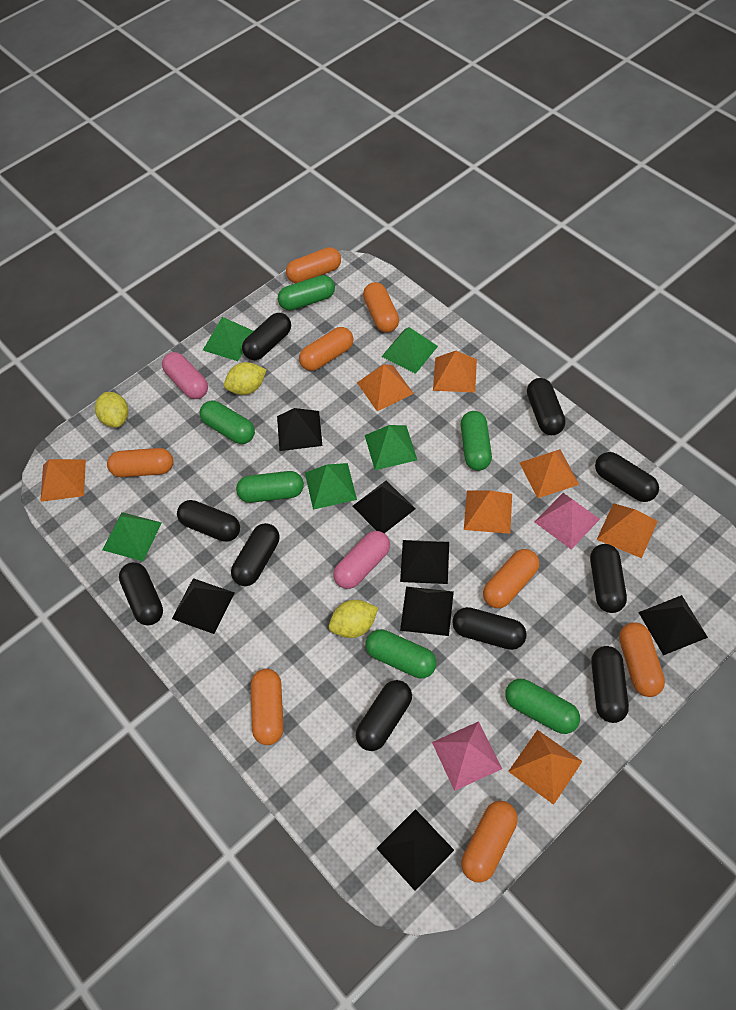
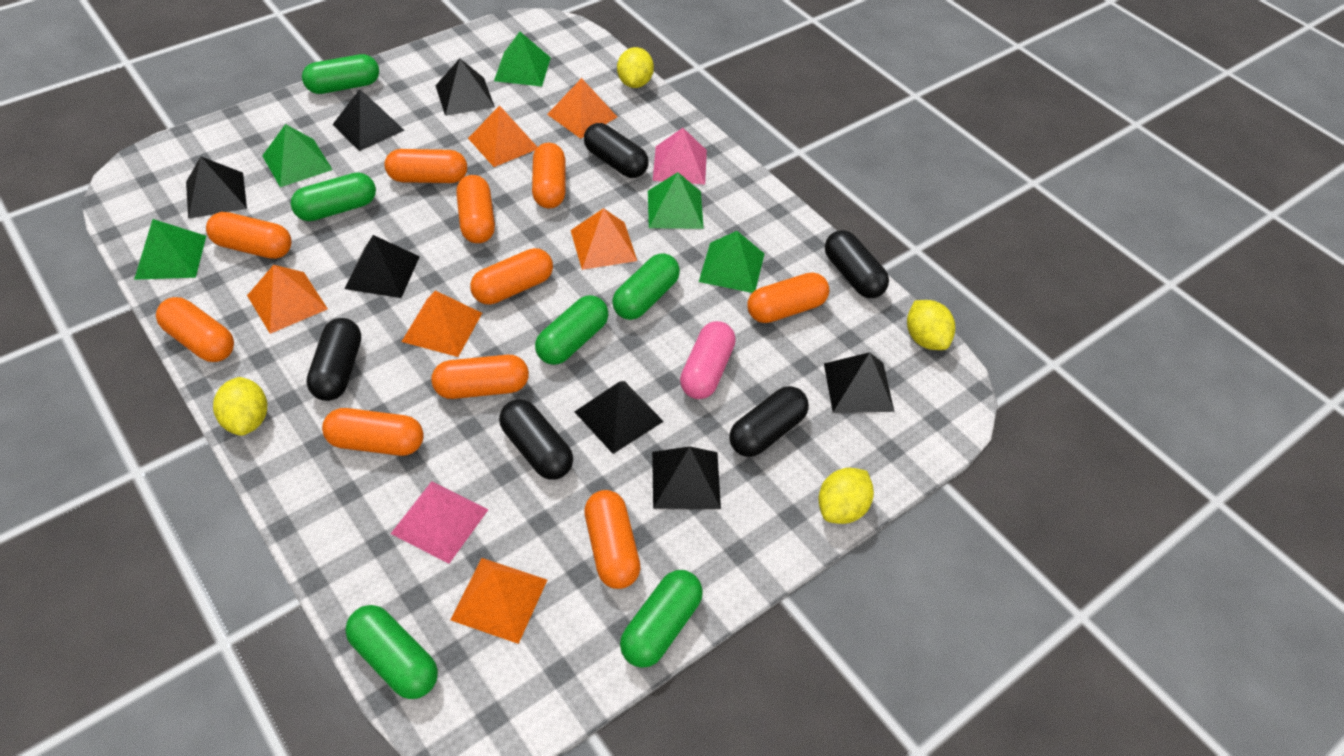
black capsule: [119,562,163,626] [177,500,240,542] [231,523,279,586] [242,313,291,360] [356,680,412,751] [452,607,527,650] [527,378,566,435] [590,544,627,613] [591,646,629,723] [595,452,659,502] = 10 -> [307,318,361,401] [499,399,573,480] [584,123,649,178] [730,386,809,457] [825,230,889,298] = 5
orange capsule: [107,448,173,477] [251,669,283,745] [286,247,341,283] [299,327,354,371] [363,282,399,332] [461,801,518,883] [483,549,540,608] [619,622,665,697] = 8 -> [156,297,234,362] [206,212,292,259] [322,408,424,456] [385,149,467,183] [431,355,529,399] [456,175,495,243] [470,248,553,304] [532,143,566,209] [584,490,641,589] [747,273,829,323] = 10
orange pyramid: [40,459,86,502] [357,364,414,411] [433,351,477,392] [464,490,512,534] [508,730,583,805] [519,449,579,498] [597,503,658,558] = 7 -> [247,265,328,334] [401,290,482,357] [451,558,547,644] [468,105,537,167] [547,78,617,139] [571,208,637,270] = 6
pink capsule: [162,352,208,399] [333,531,390,589] = 2 -> [680,321,736,399] = 1
yellow lemon: [95,392,128,427] [224,362,266,395] [329,600,378,638] = 3 -> [213,377,267,436] [617,47,654,88] [818,468,874,524] [907,300,955,350] = 4

